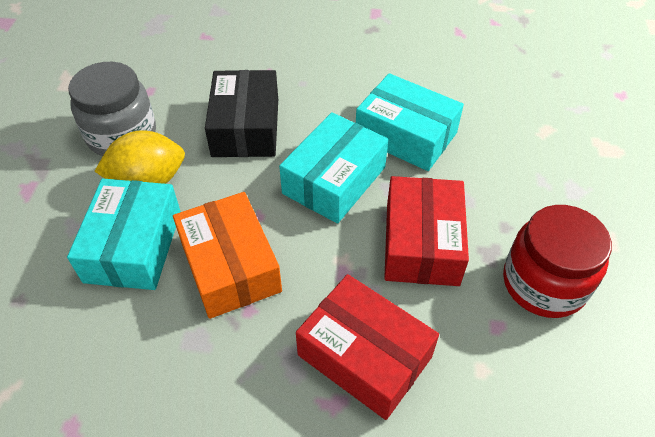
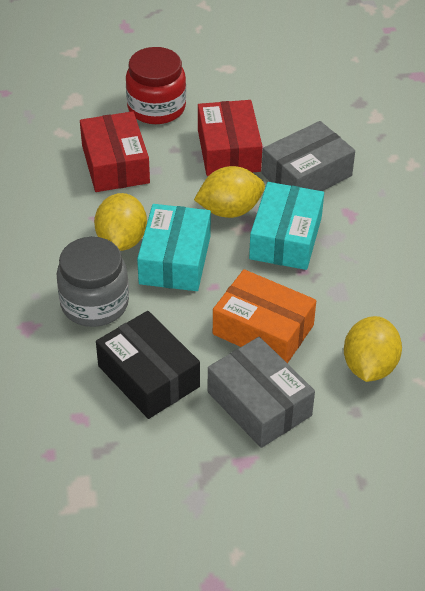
grey box: none = 0 -> [208,337,315,448] [262,121,355,191] = 2
turquoise box: [67,178,181,290] [279,112,388,224] [356,73,464,171] = 3 -> [137,204,211,291] [249,182,324,270] = 2
yellow lemon: [94,130,185,184] = 1 -> [94,193,147,251] [194,166,265,218] [344,316,402,382] = 3

